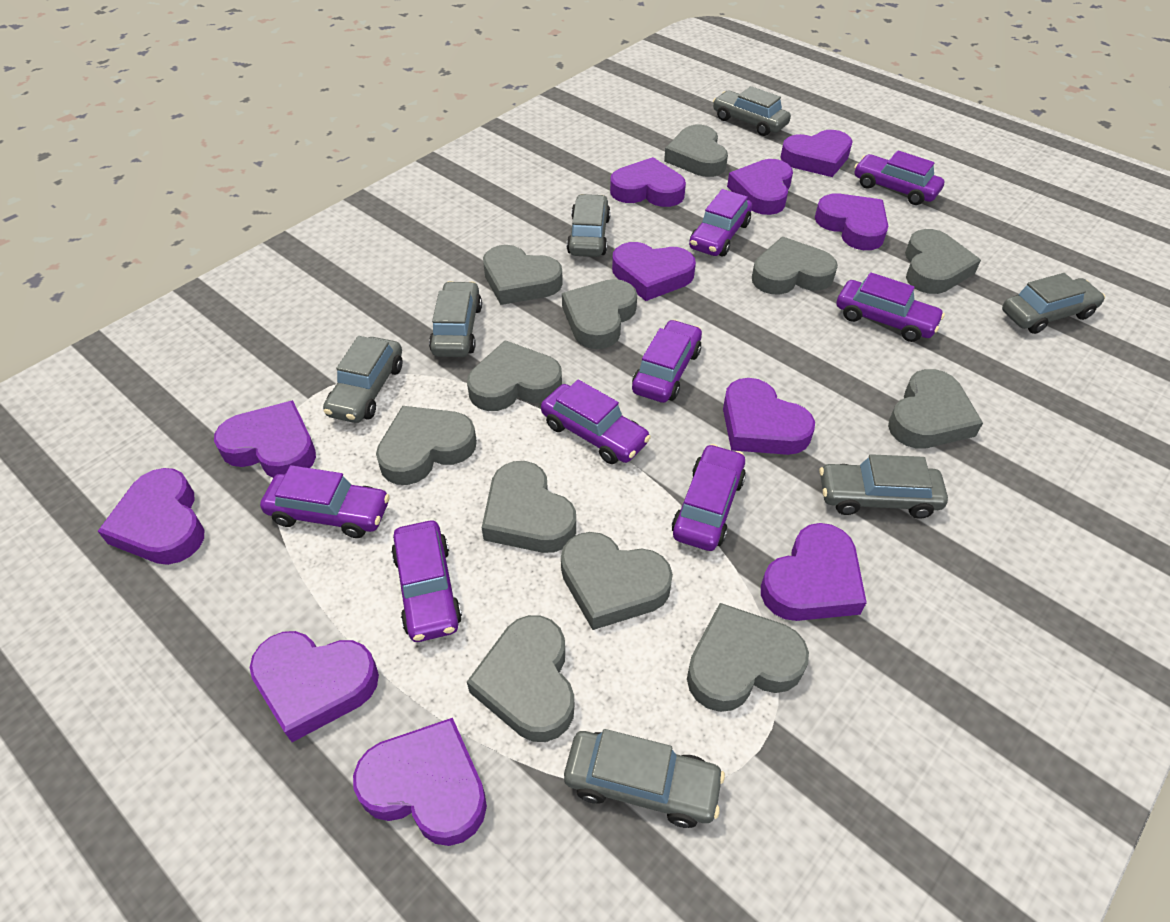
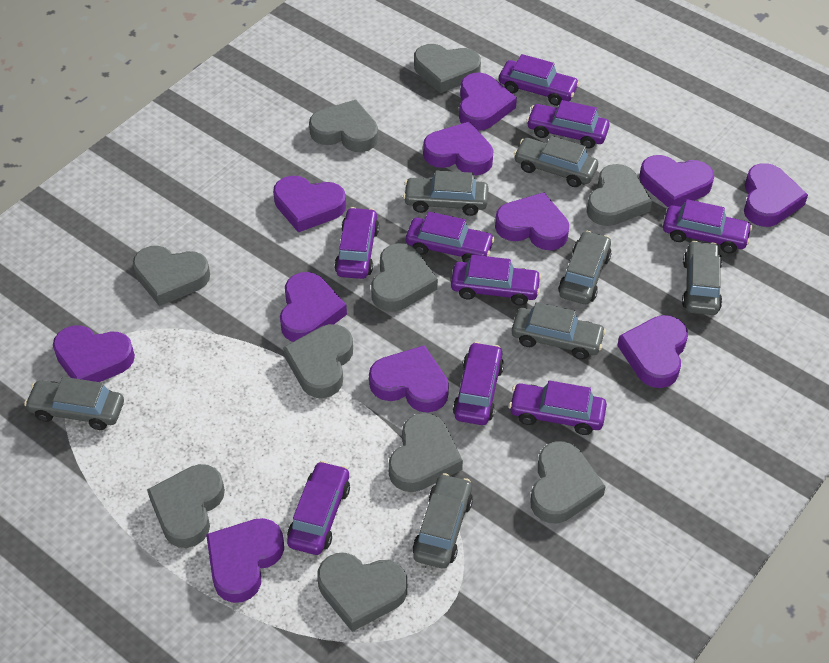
grey heart: [376,406,477,485] [467,340,562,411] [467,615,574,742] [482,461,576,553] [483,245,563,305] [561,532,673,630] [562,279,637,349] [664,125,728,177] [687,603,809,712] [752,237,838,295] [888,369,983,449] [905,229,981,294] = 12 -> [133,246,210,306] [147,464,225,548] [283,324,353,398] [309,100,378,152] [317,553,407,632] [371,243,438,312] [388,413,463,492] [414,44,481,93] [530,441,606,523] [587,164,652,226] = 10
purple car: [260,465,390,538] [391,521,462,642] [541,380,651,464] [632,320,702,403] [672,444,746,551] [689,189,752,256] [837,272,945,342] [854,150,944,205] = 8 -> [287,461,350,555] [334,207,379,279] [406,211,495,263] [451,255,542,306] [453,342,504,425] [499,54,580,106] [509,380,607,435] [526,100,610,149] [663,199,753,253] = 9

